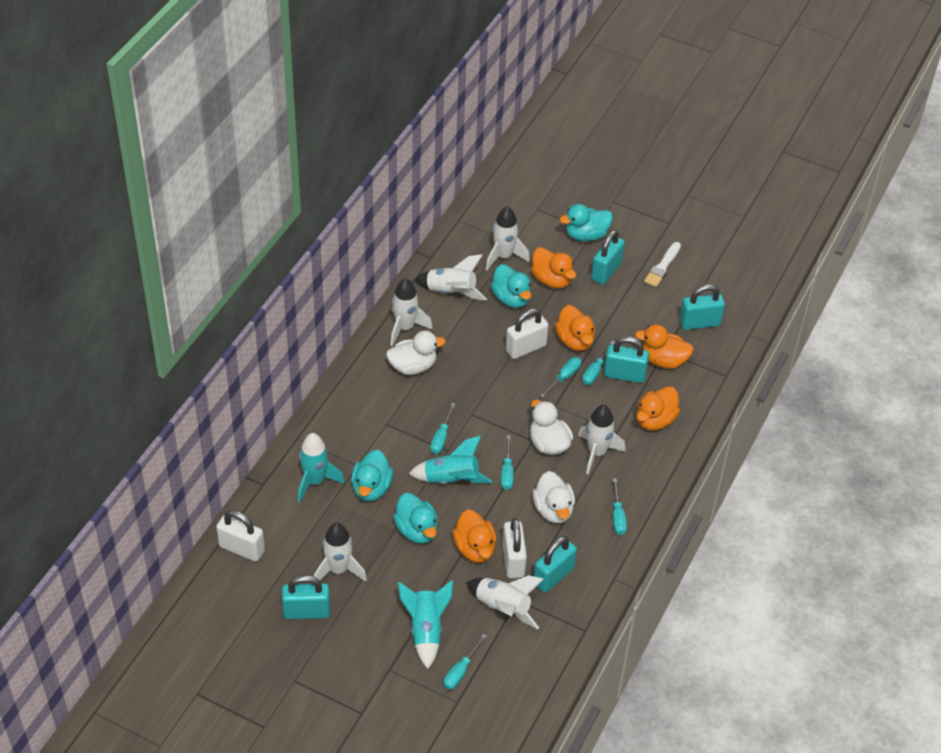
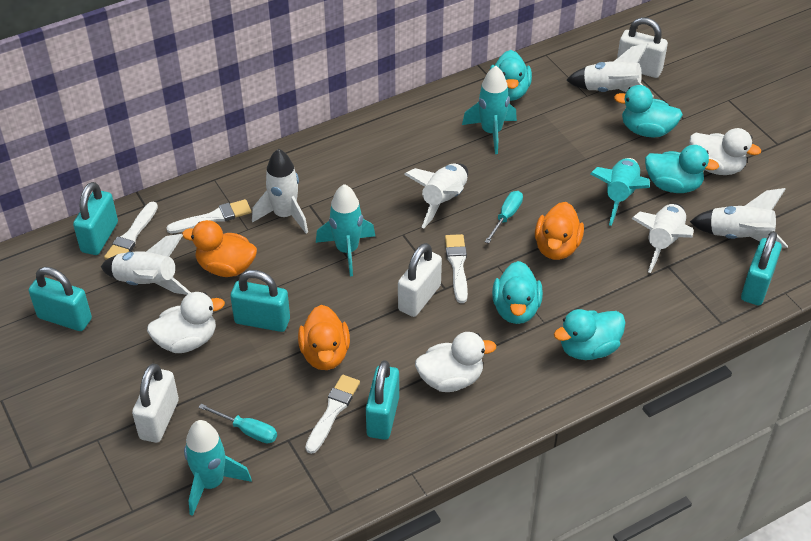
orange duck: [453,510,496,563] [531,247,576,289] [555,305,595,351] [635,324,694,369] [637,386,680,430] = 5 -> [182,220,257,277] [298,305,350,370] [535,202,584,260] = 3
turquoise duck: [351,450,393,501] [393,493,438,544] [491,264,531,308] [560,204,613,242] = 4 -> [490,50,532,101] [492,261,543,324] [554,309,626,360] [614,85,683,138] [645,145,719,193] = 5
turquoise rocket: [298,433,345,502] [398,581,453,669] [409,436,492,484] = 3 -> [184,420,252,516] [316,184,375,276] [462,66,517,154] [590,158,650,226] = 4
turquoise screwdriver: [430,403,455,454] [444,634,487,690] [501,435,514,490] [540,357,581,398] [582,341,615,385] [612,478,627,535] = 6 -> [198,404,277,444] [485,191,523,244] = 2
white brush: [644,242,681,287] = 1 -> [104,202,158,260] [166,199,251,234] [305,375,360,454] [445,234,468,303] = 4

